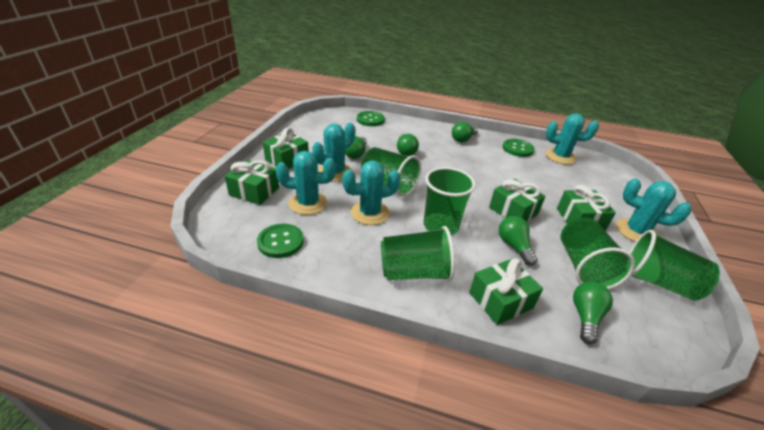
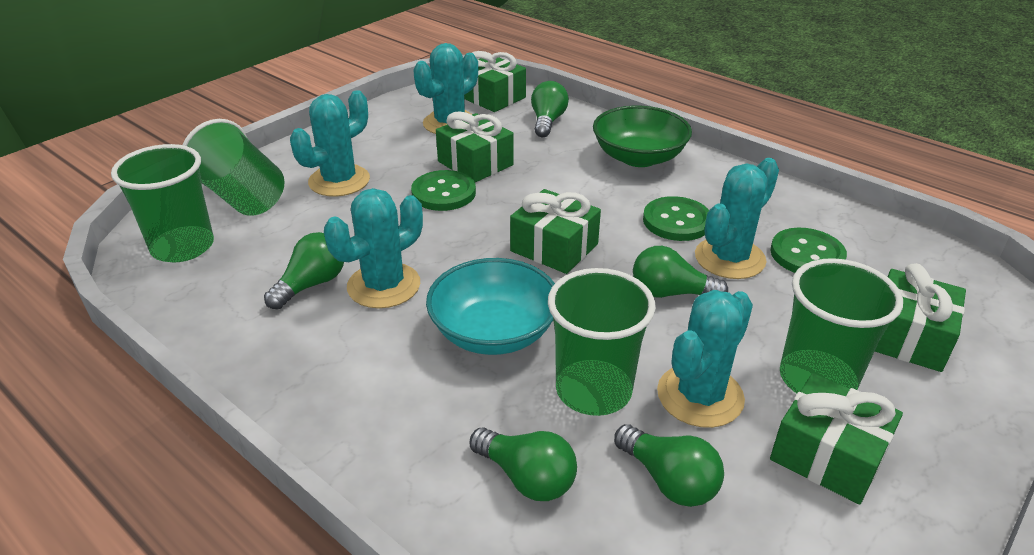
green bowl: none = 0 -> [593,106,692,167] = 1
green cup: [361,147,421,197] [381,226,455,281] [424,167,476,235] [560,218,635,289] [629,230,720,301] = 5 -> [111,144,214,262] [182,119,285,216] [548,268,656,416] [780,258,903,393] = 4
turquoise bowl: none = 0 -> [426,258,555,355] = 1

